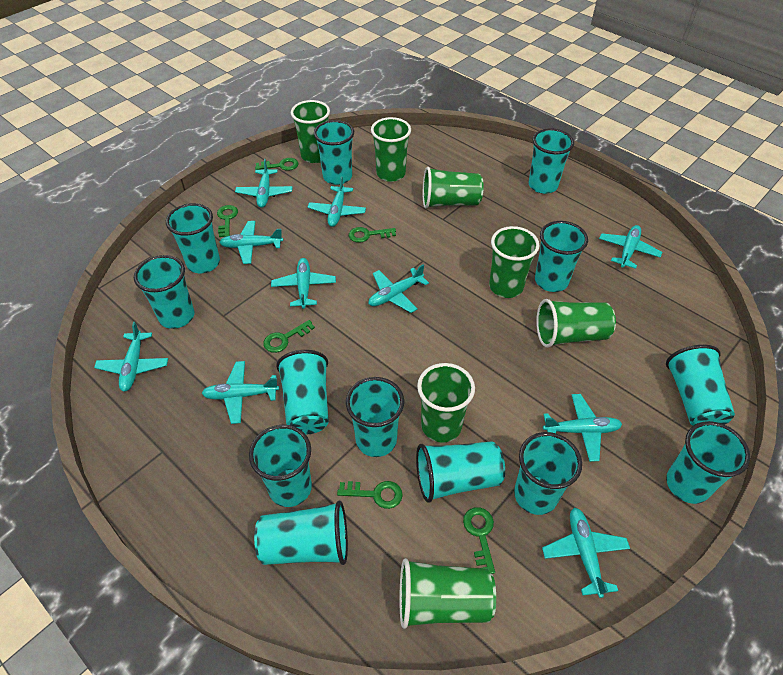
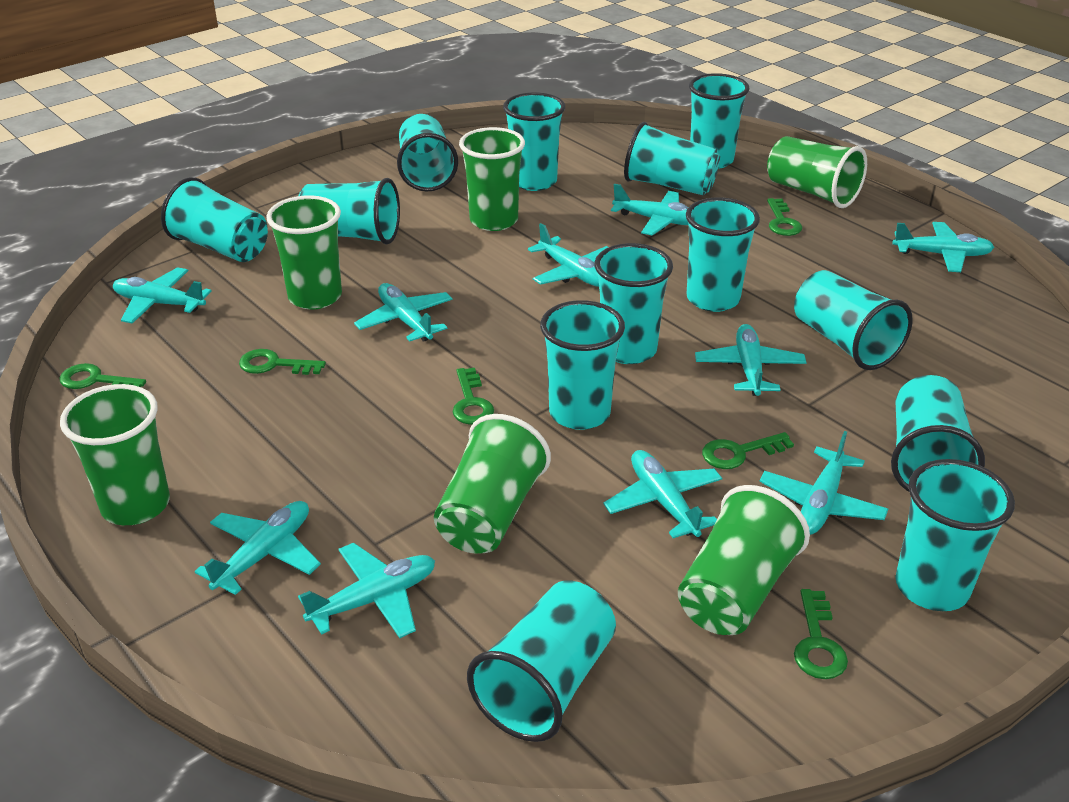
green cup: [291,100,330,163] [371,117,411,182] [399,558,496,629] [417,363,475,443] [423,167,484,208] [489,226,539,298] [536,299,616,348] = 7 -> [60,384,170,525] [266,195,342,310] [434,414,551,554] [459,127,525,231] [678,485,810,635] [767,136,867,208] = 6

